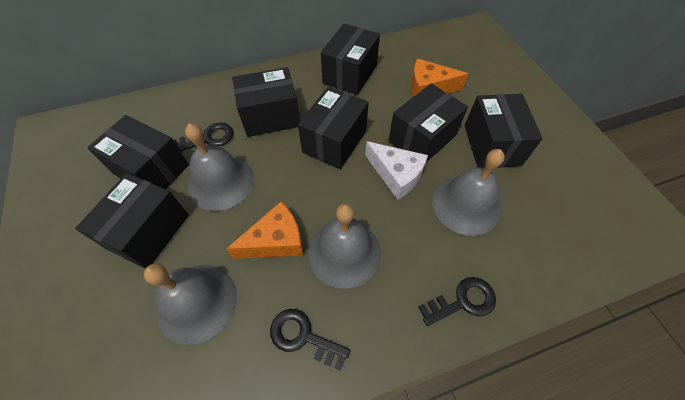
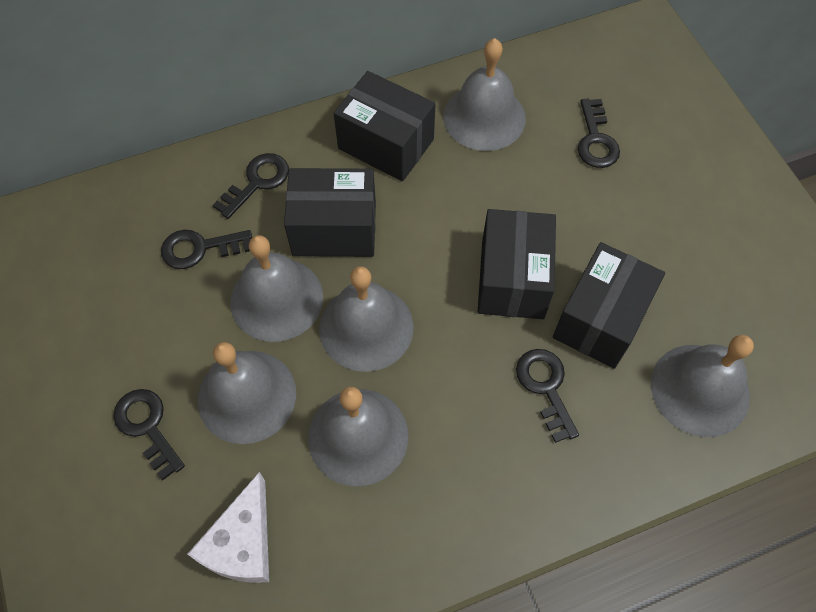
black box: [75,173,189,269] [87,115,189,189] [232,67,300,137] [298,86,369,169] [321,23,380,95] [388,84,468,162] [464,94,543,168] = 7 -> [284,168,376,257] [334,71,435,181] [478,209,556,319] [553,242,665,369] = 4
black key: [173,122,233,152] [270,309,351,371] [418,277,496,326] = 3 -> [113,389,185,481] [161,230,252,269] [213,153,289,219] [516,349,579,443] [578,98,620,168] = 5
grey bell: [144,264,237,345] [185,124,254,211] [308,204,381,289] [432,149,505,236] = 4 -> [198,342,296,444] [230,235,323,342] [308,387,408,486] [319,266,414,372] [443,38,526,151] [651,335,754,437] = 6
orange cheese: [226,202,303,259] [411,59,468,97] = 2 -> none = 0

